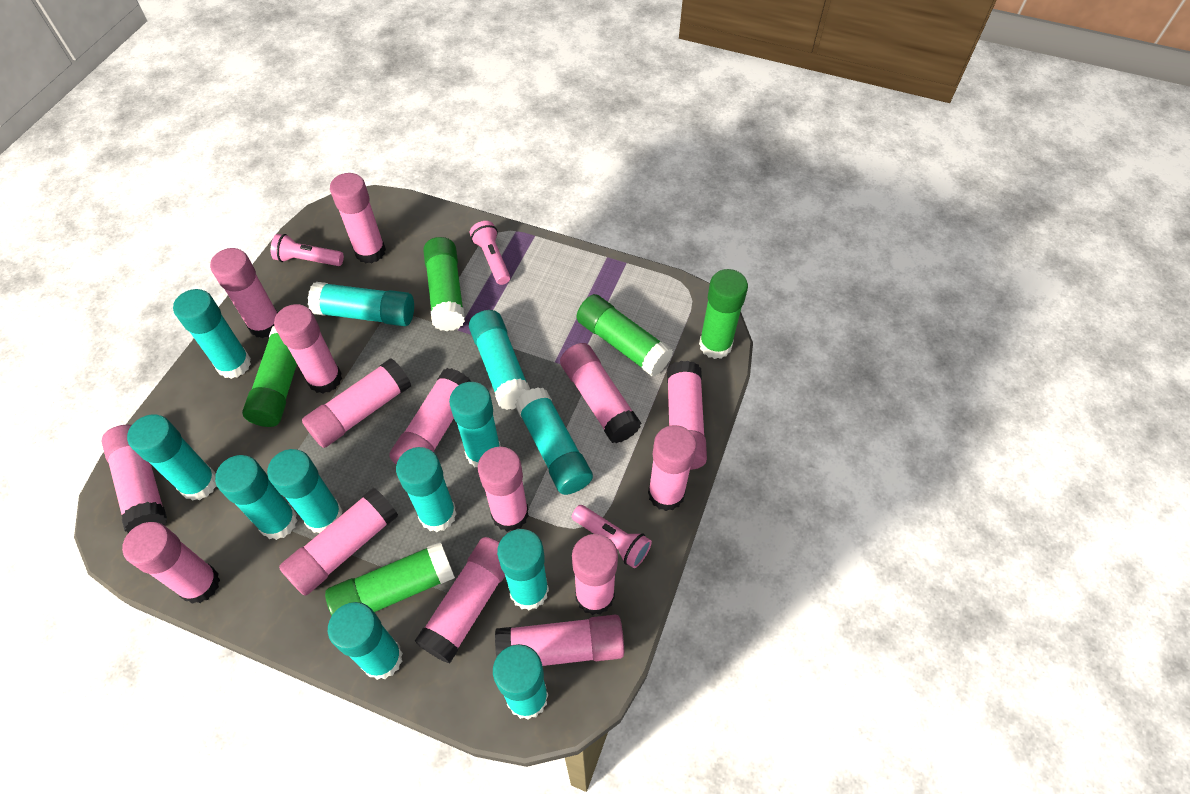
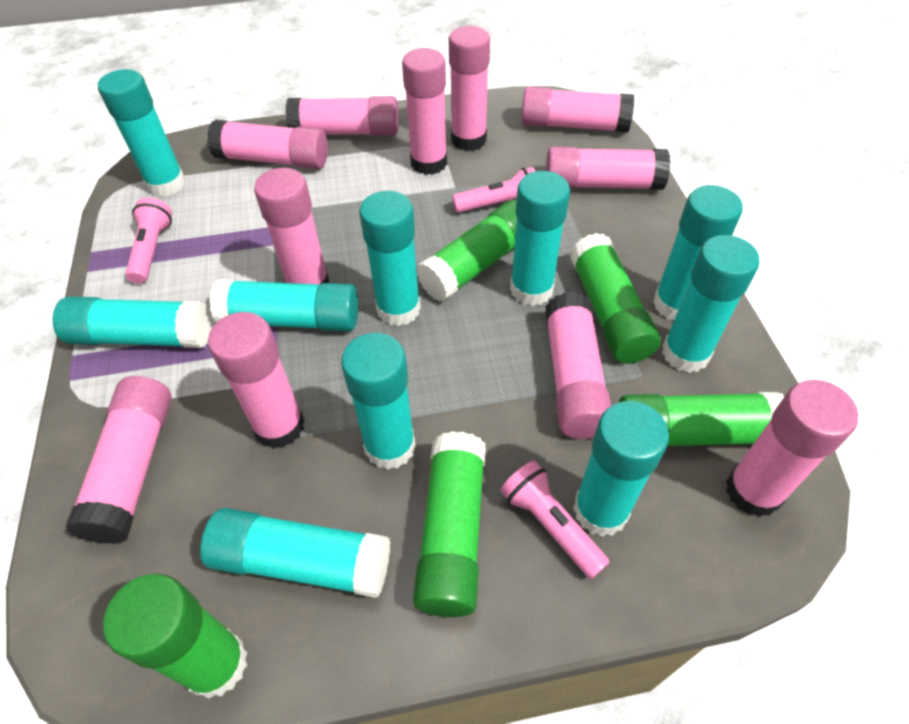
pink glue stick: [102,425,167,533] [122,522,220,604] [210,248,278,338] [274,304,342,394] [279,488,398,596] [302,358,411,448] [330,173,386,263] [389,368,472,465] [415,537,505,663] [478,447,529,532] [495,614,624,666] [560,343,641,443] [572,534,618,615] [648,425,697,511] [667,361,707,470] = 15 -> [65,376,172,544] [207,120,328,169] [208,312,305,449] [254,168,330,284] [285,96,399,136] [402,48,447,175] [449,26,490,151] [521,87,634,133] [545,292,611,439] [546,147,670,190] [726,380,858,517] = 11
turquoise glue stick: [127,414,216,501] [173,289,251,379] [215,455,298,540] [267,449,343,533] [308,282,414,326] [328,602,403,680] [396,447,457,532] [449,382,501,467] [469,310,530,410] [493,644,548,720] [497,529,549,610] [515,387,593,495] = 12 -> [53,296,212,348] [98,69,186,197] [200,508,390,598] [210,279,359,332] [341,333,416,470] [359,191,421,326] [510,171,570,306] [573,401,669,537] [653,185,743,320] [662,235,760,373] = 10

